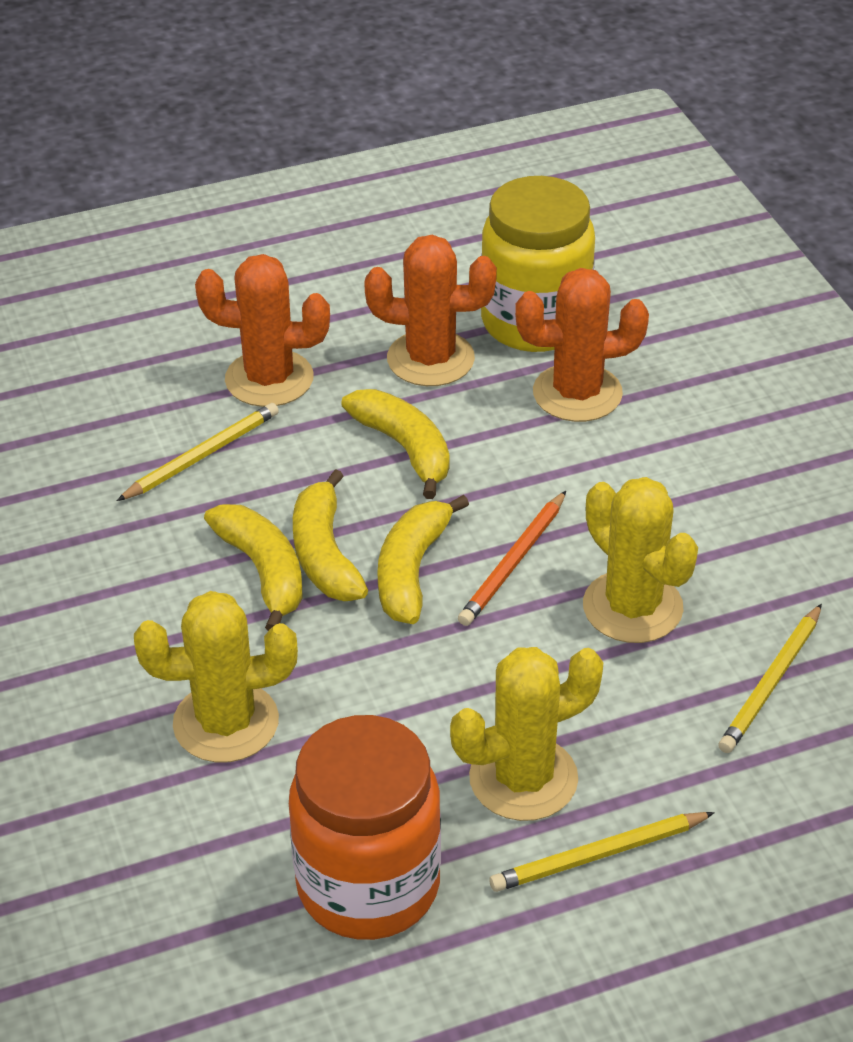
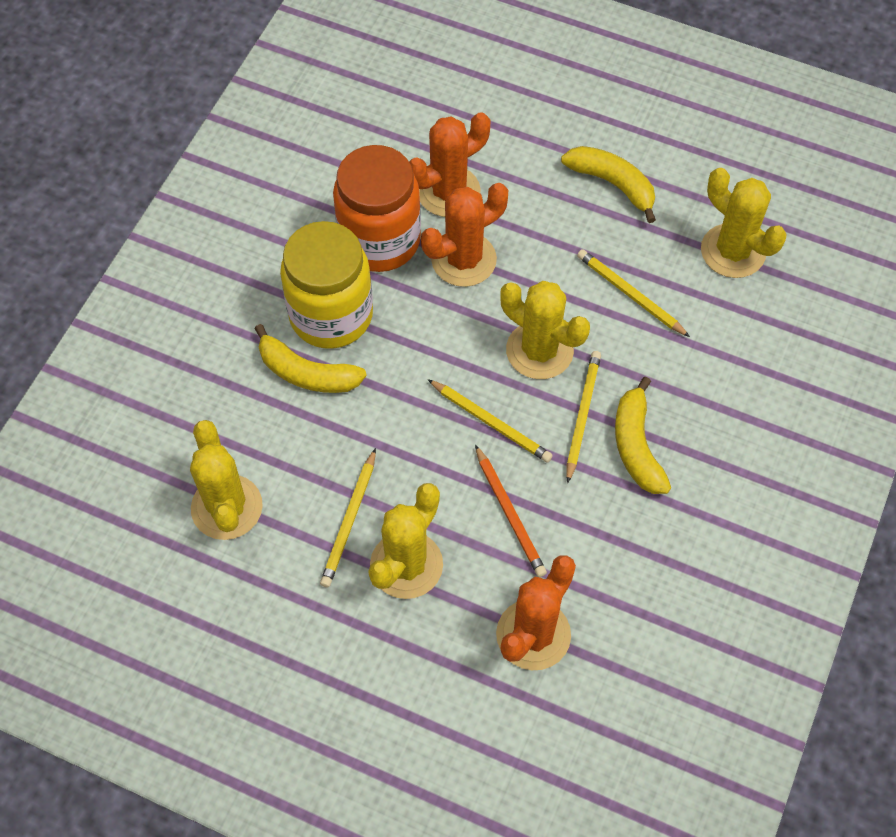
yellow banana: [204,504,303,631] [293,469,368,601] [341,389,450,499] [378,495,469,624] = 4 -> [255,324,367,393] [561,146,656,223] [615,377,671,494] = 3
yellow cactus: [134,591,298,763] [450,647,604,821] [583,477,698,643] = 3 -> [190,420,263,540] [368,483,443,599] [500,281,590,379] [701,168,787,278] = 4
yellow pencil: [117,403,279,501] [489,812,715,892] [718,604,822,753] = 3 -> [320,448,376,587] [428,379,553,463] [566,351,601,483] [577,249,690,337] = 4

